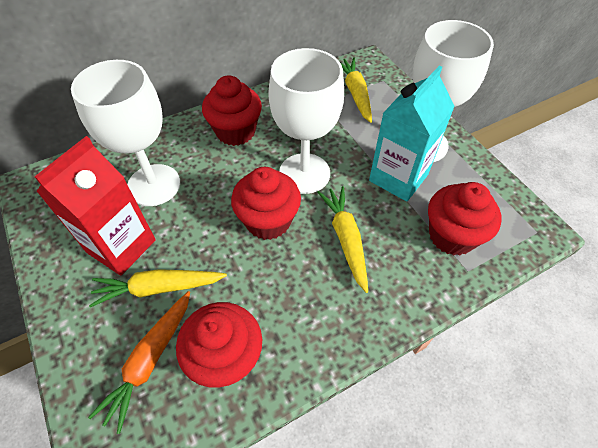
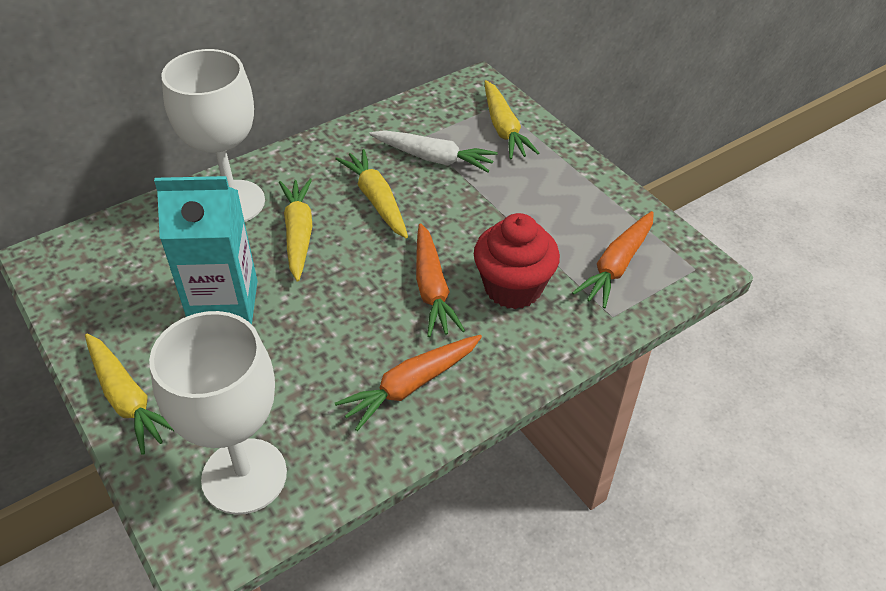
orange carrot: [88,291,190,434] = 1 -> [335,335,482,431] [416,223,465,337] [572,211,654,308] = 3
red carton: [34,136,156,276] = 1 -> none = 0
red cupcake: [176,302,262,388] [202,75,262,146] [231,167,301,240] [428,182,502,256] = 4 -> [474,213,560,309] = 1
white carrot: none = 0 -> [369,130,498,172] = 1
white goblet: [71,60,180,206] [268,48,344,194] [413,20,494,162] = 3 -> [149,311,287,515] [162,49,265,222] = 2
yellow carrot: [89,269,227,307] [317,186,368,293] [341,58,372,123] = 3 -> [85,334,175,455] [279,178,312,282] [335,149,408,239] [485,80,539,159] = 4

